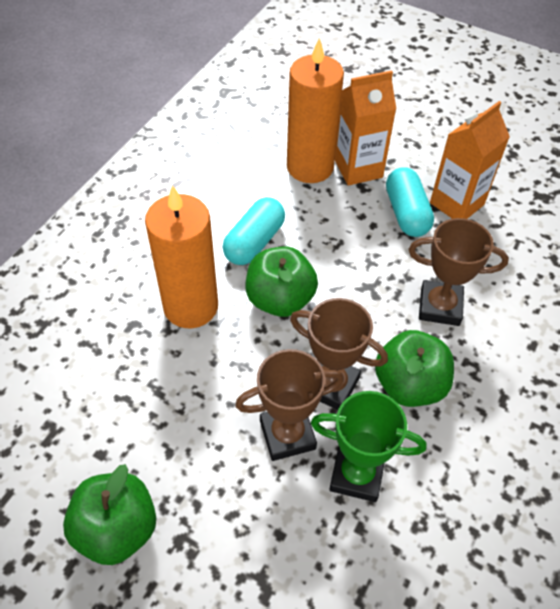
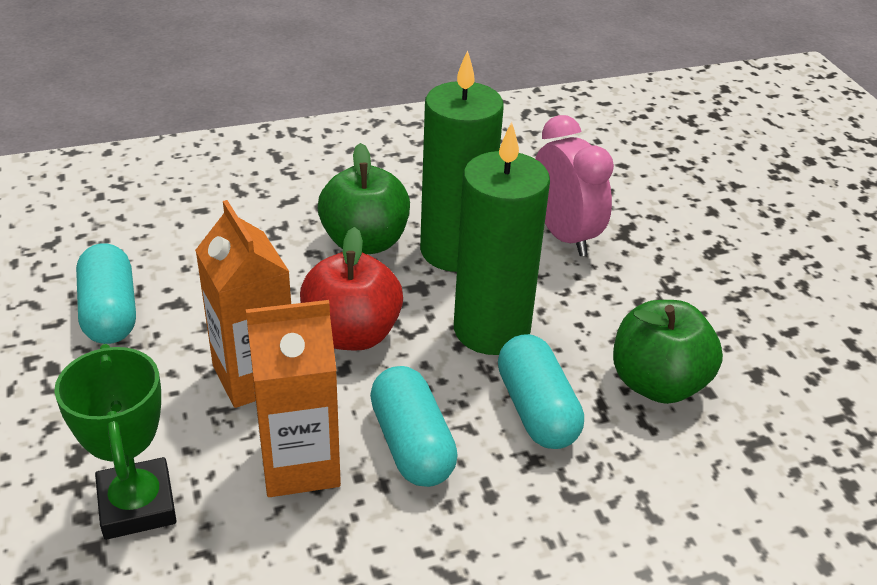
brown trophy: [235,349,344,461] [290,298,388,410] [409,218,509,326] = 3 -> none = 0
green apple: [63,464,156,565] [246,246,318,317] [375,330,454,407] = 3 -> [318,143,410,254] [613,300,723,404] = 2
green candle: none = 0 -> [420,50,504,272] [454,122,550,355] = 2
orange candle: [145,185,218,328] [287,38,344,183] = 2 -> none = 0
pink clock: none = 0 -> [535,115,614,256] = 1
red apple: none = 0 -> [300,227,403,350] = 1
turquoise capsule: [223,197,285,265] [386,167,434,237] = 2 -> [76,243,136,344] [370,366,458,487] [498,334,584,449] = 3

